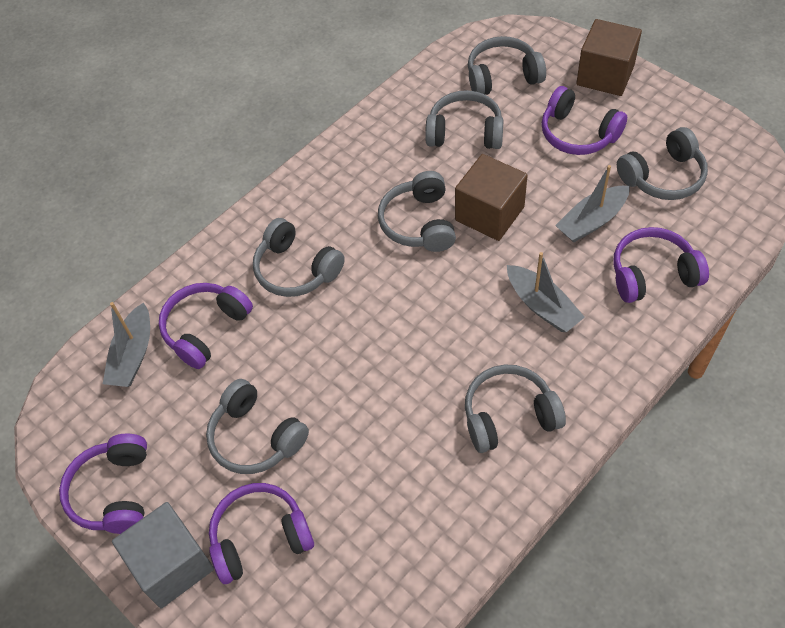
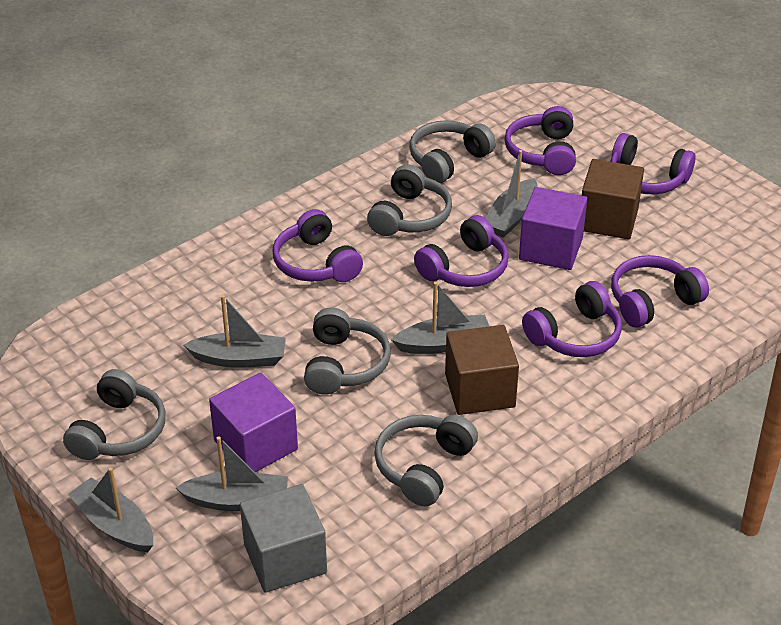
grey boat: [103,302,150,387] [507,252,585,332] [555,165,630,242] = 3 -> [68,467,153,552] [175,436,288,511] [184,295,286,368] [391,282,489,354] [486,150,538,238] = 5
grey headphones: [206,379,309,474] [253,218,345,297] [378,171,456,252] [425,90,504,149] [465,365,566,453] [468,36,546,95] [617,127,708,200] = 7 -> [63,369,166,460] [304,308,391,395] [367,164,452,236] [374,415,478,507] [409,120,496,183] = 5
purple cube: none = 0 -> [209,373,298,472] [519,187,587,270] = 2
purple headphones: [59,434,147,534] [159,283,253,369] [209,483,314,584] [541,86,627,155] [613,227,709,303] = 5 -> [272,209,363,282] [414,215,509,287] [504,106,576,175] [522,281,622,357] [610,133,696,194] [611,255,709,328] = 6

